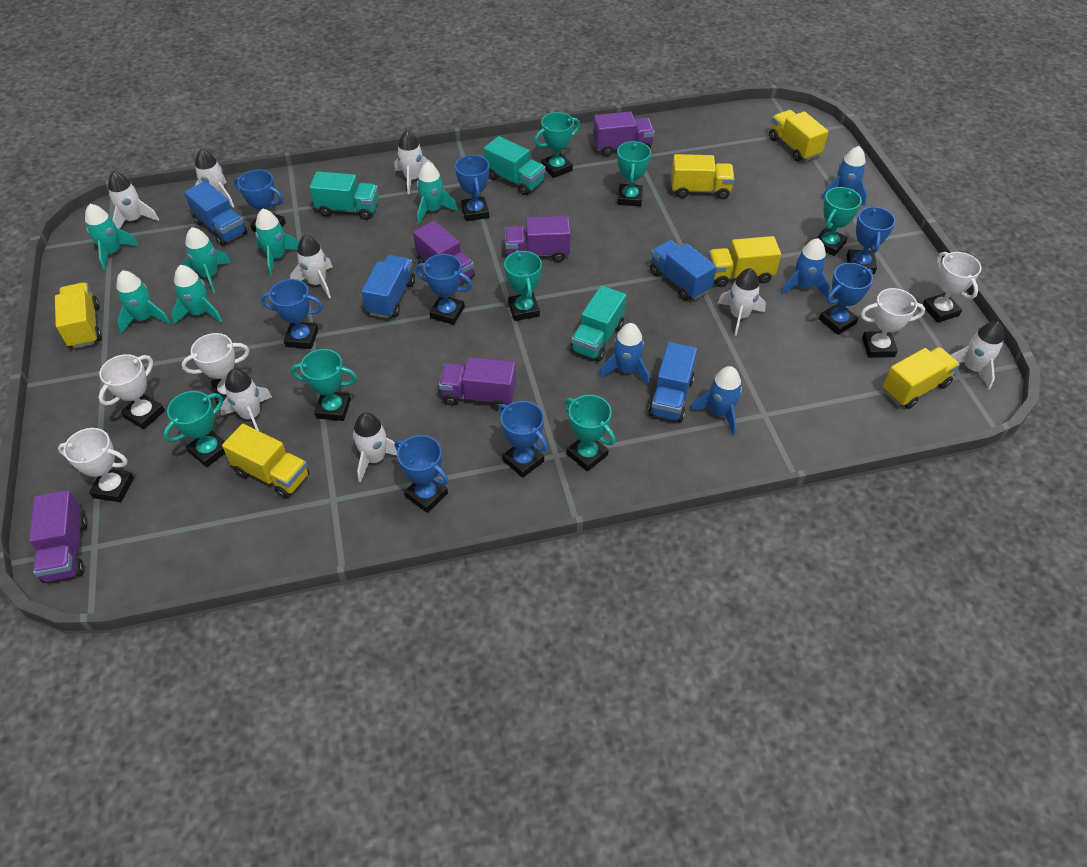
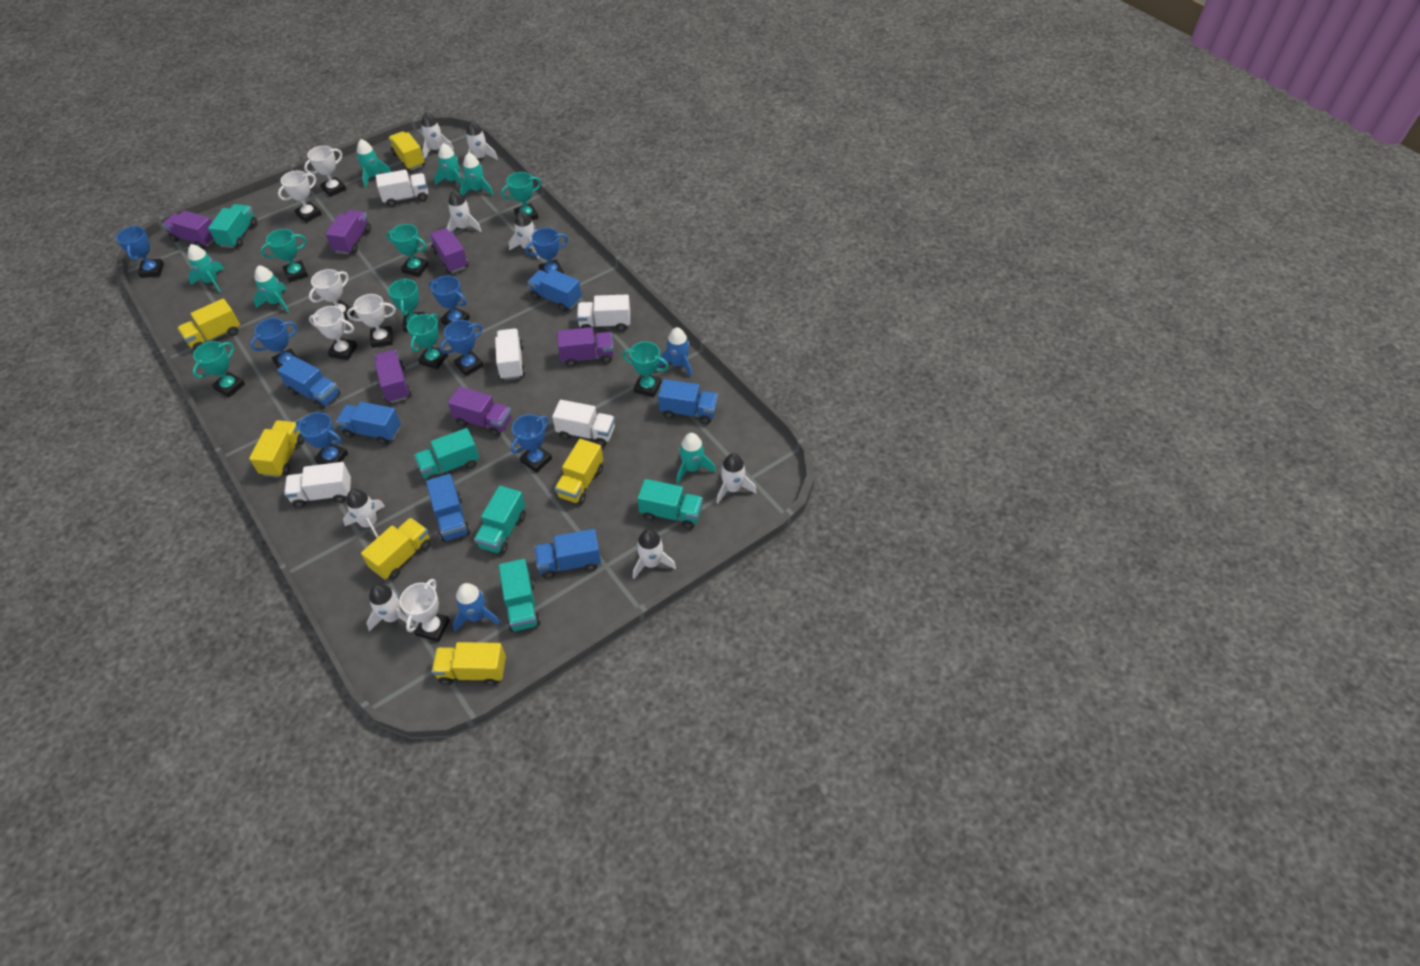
blue rocket: [599,323,649,385] [690,366,742,435] [781,238,830,297] [822,146,867,206] = 4 -> [453,583,501,632] [658,327,693,377] = 2
blue trophy: [234,169,286,232] [261,279,323,349] [395,435,448,513] [415,254,472,325] [455,155,489,221] [498,401,548,478] [819,263,873,335] [847,206,895,274] = 8 -> [116,225,164,278] [250,318,298,369] [296,412,348,465] [429,276,470,326] [440,320,484,376] [511,414,552,473] [525,228,568,274] = 7
blue truck: [184,181,247,246] [361,255,415,319] [648,342,697,422] [650,240,716,301] = 4 -> [277,356,341,410] [336,402,401,445] [426,474,471,542] [528,269,581,312] [534,529,601,579] [658,379,718,424] = 6
purple truck: [29,490,88,583] [413,221,475,283] [439,357,516,410] [505,216,571,262] [593,112,655,156] = 5 -> [162,210,215,249] [326,210,371,255] [375,350,411,403] [429,228,468,273] [448,386,511,437] [557,327,614,367] = 6
turquoise truck: [310,171,378,220] [484,136,546,195] [570,285,626,361] = 3 -> [208,204,257,248] [414,428,479,480] [474,486,526,554] [499,559,541,632] [638,479,703,529] = 5
white trophy: [58,428,134,502] [98,354,165,429] [182,333,249,404] [861,288,925,358] [922,252,982,323] = 5 -> [278,171,322,223] [304,146,346,197] [309,269,355,320] [309,306,357,360] [347,294,396,348] [400,579,450,642] = 6
white truck: none = 0 -> [284,462,351,508] [376,170,428,207] [495,328,525,380] [552,400,615,447] [577,294,630,332] = 5

